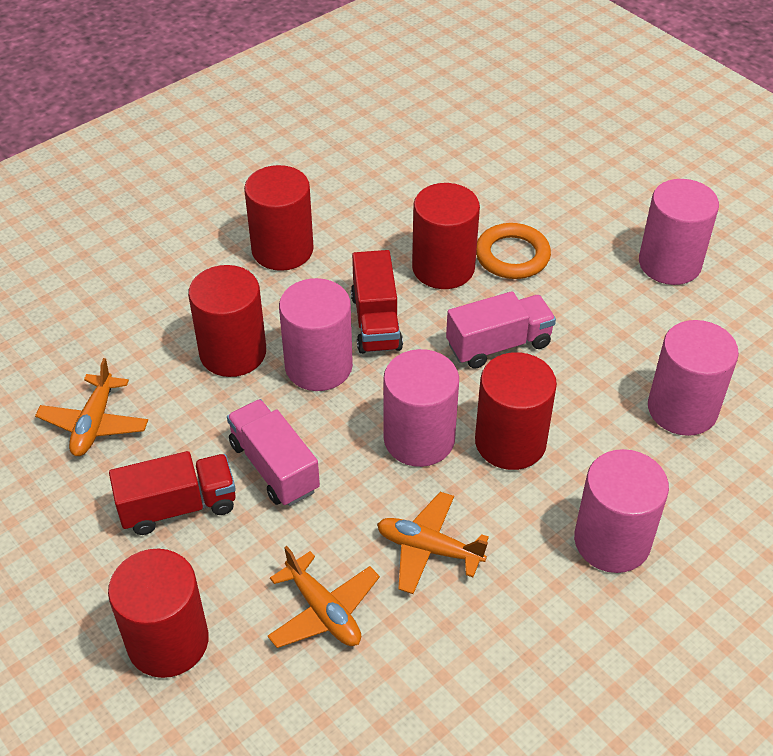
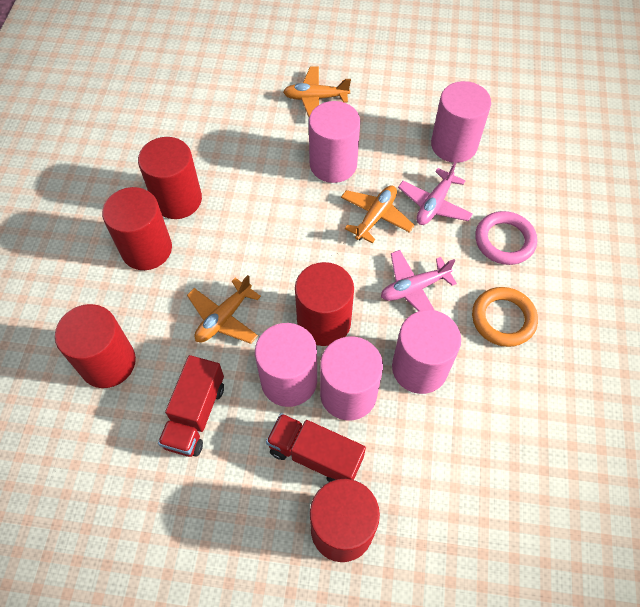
pink plane: none = 0 -> [381,250,457,311] [398,161,473,225] = 2
pink ring: none = 0 -> [475,211,537,265] = 1
pink truck: [227,399,320,506] [446,291,556,369] = 2 -> none = 0

